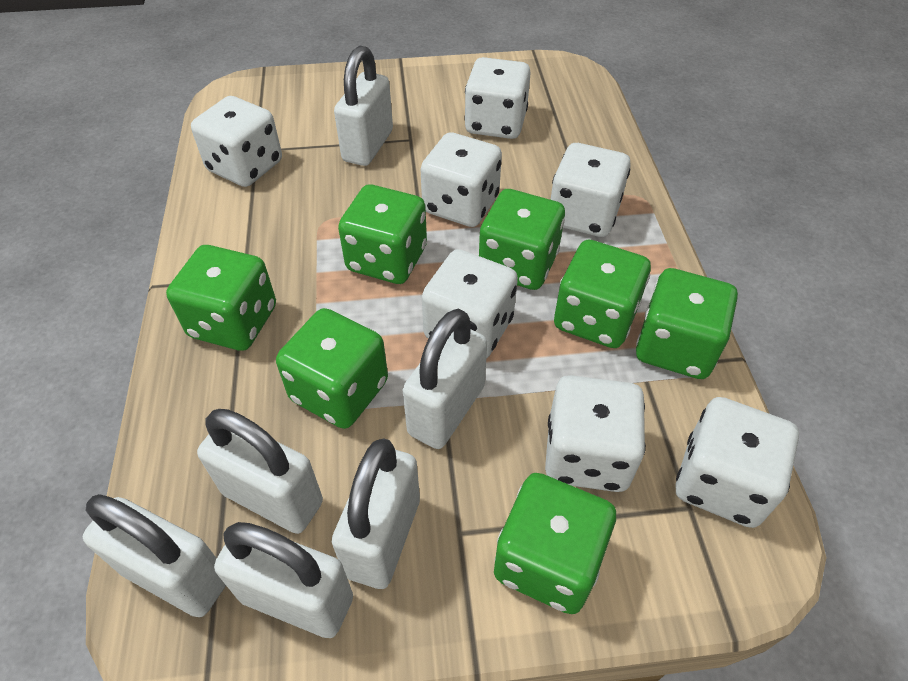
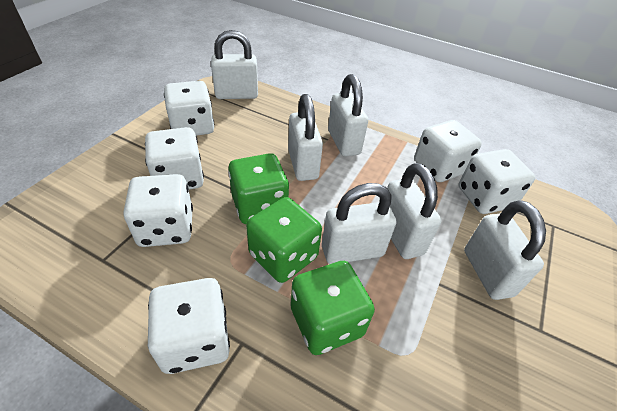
green dice: [166,245,276,351] [276,308,388,429] [338,185,427,284] [479,189,565,290] [494,473,616,614] [554,240,651,348] [636,268,738,379] = 7 -> [228,153,289,224] [246,197,322,283] [291,261,375,355] = 3
white dice: [191,96,282,187] [420,132,502,227] [422,249,518,359] [464,57,531,139] [545,375,646,492] [551,143,631,237] [675,397,799,528] = 7 -> [123,174,193,247] [145,127,204,189] [148,278,230,374] [164,81,214,136] [414,120,482,182] [459,149,535,214] = 6

